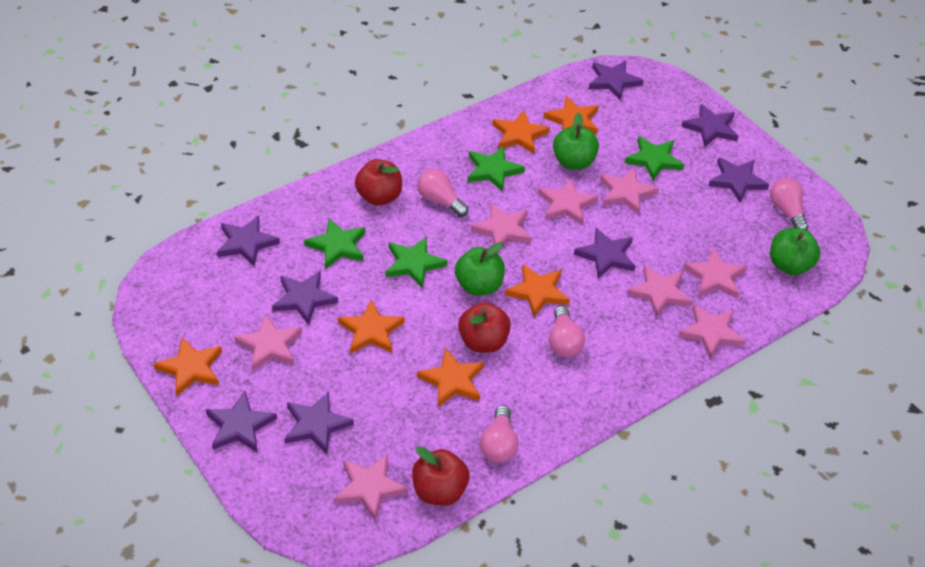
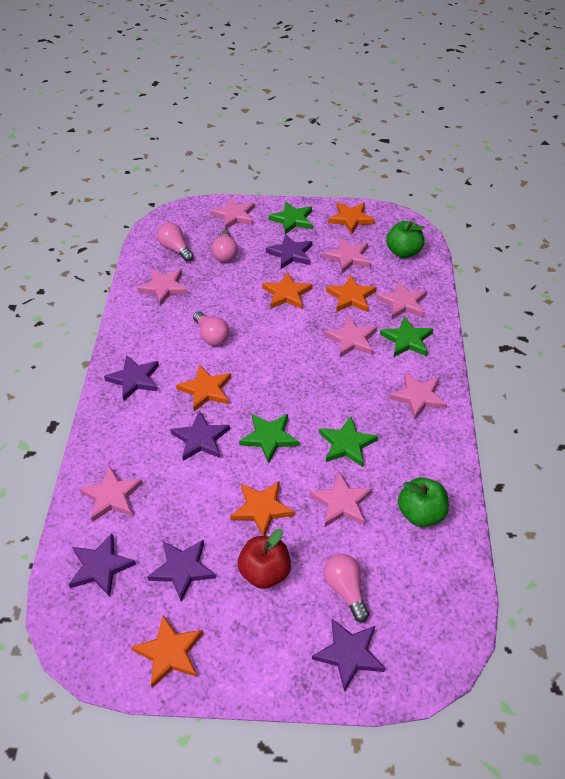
green apple: [455,242,505,296] [553,112,599,170] [770,228,820,275] = 3 -> [386,221,425,258] [398,477,449,527] = 2
purple star: [206,392,277,453] [217,216,280,266] [272,271,338,325] [285,392,354,454] [574,228,636,278] [589,60,643,100] [681,104,738,147] [709,158,769,202] = 8 -> [69,534,136,597] [104,355,159,401] [147,539,216,602] [170,411,230,461] [266,234,312,269] [312,619,385,692] = 6
red apple: [355,159,402,206] [412,447,470,506] [458,302,511,353] = 3 -> [238,529,291,589] = 1

